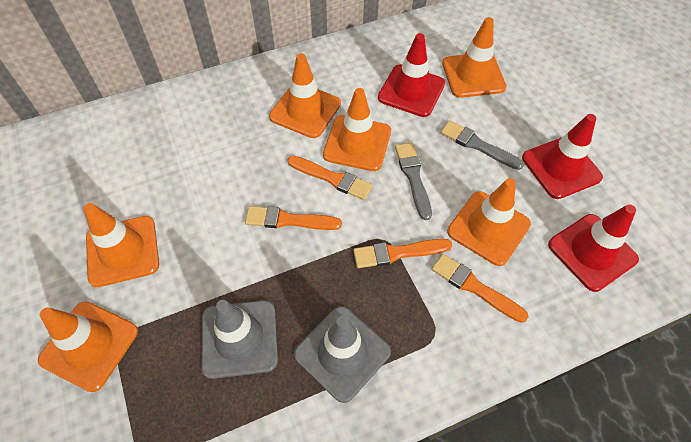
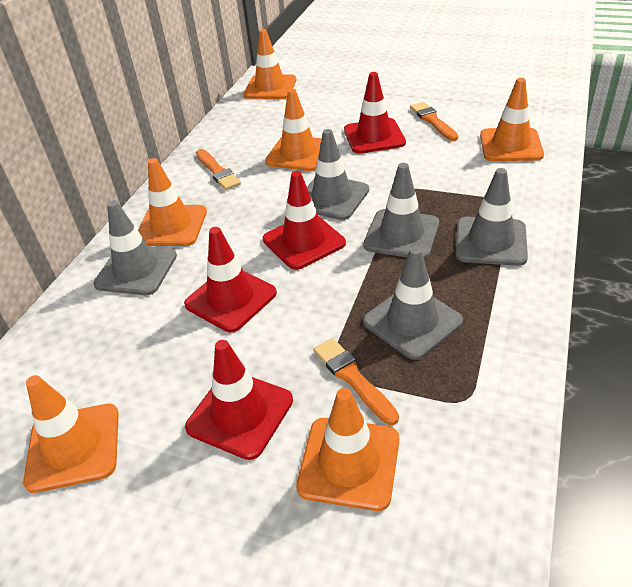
grey brush: [395,143,432,220] [441,120,524,170] = 2 -> none = 0
grey traffic cone: [201,300,278,379] [294,306,391,403] = 2 -> [93,200,177,295] [307,129,369,220] [363,163,439,259] [363,246,463,360] [456,168,528,266] = 5
orange brush: [245,206,342,230] [287,156,373,200] [353,239,452,268] [432,254,528,323] = 4 -> [196,149,241,190] [313,338,399,425] [410,102,458,141] = 3
red traffic cone: [378,33,445,117] [522,114,603,199] [548,204,639,292] = 3 -> [184,227,277,332] [185,340,293,460] [263,171,346,270] [344,72,406,154] = 4

